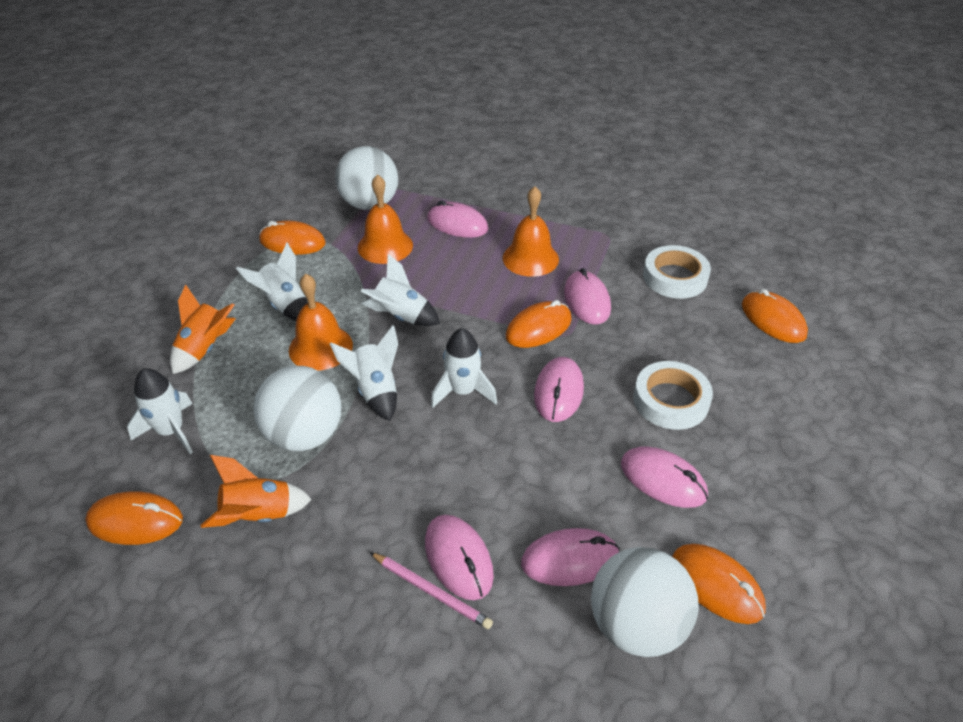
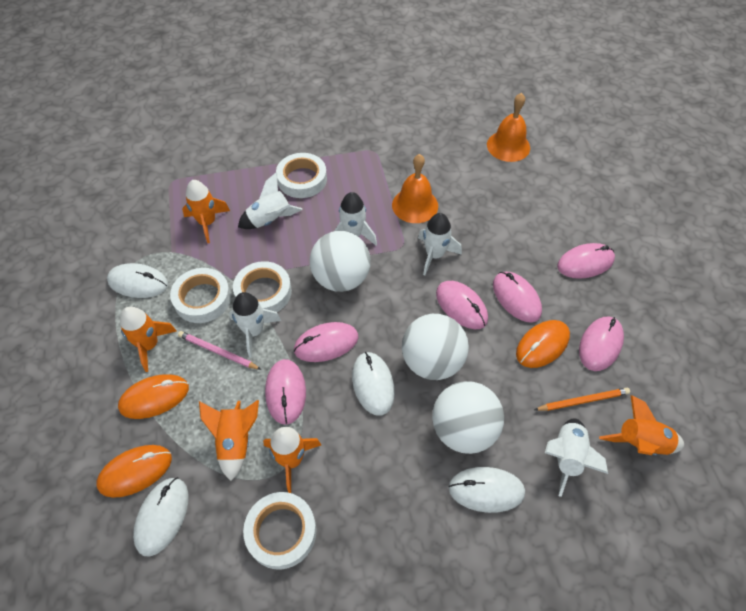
orange bell: [289,273,353,371] [358,174,413,264] [503,186,559,277] = 3 -> [392,154,438,223] [487,93,530,162] = 2
orange mouse: [85,491,183,545] [259,220,326,255] [506,300,572,348] [672,544,766,624] [742,289,808,343] = 5 -> [96,445,172,498] [118,374,189,419] [516,320,570,368] = 3
orange pencil: none = 0 -> [534,388,630,411] = 1
orange rocket: [170,285,236,374] [201,455,312,528] = 2 -> [120,307,177,372] [182,180,230,244] [199,400,259,481] [263,427,321,493] [599,395,684,455] = 5
white mouse: none = 0 -> [107,263,168,298] [133,477,188,556] [352,352,395,416] [449,467,525,513] = 4
white tape: [633,361,713,430] [643,245,711,299] = 2 -> [170,268,231,323] [233,261,292,312] [243,492,317,569] [276,153,327,198] = 4

